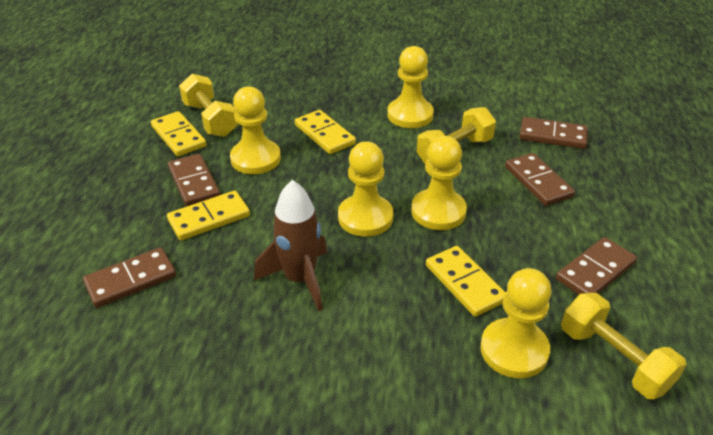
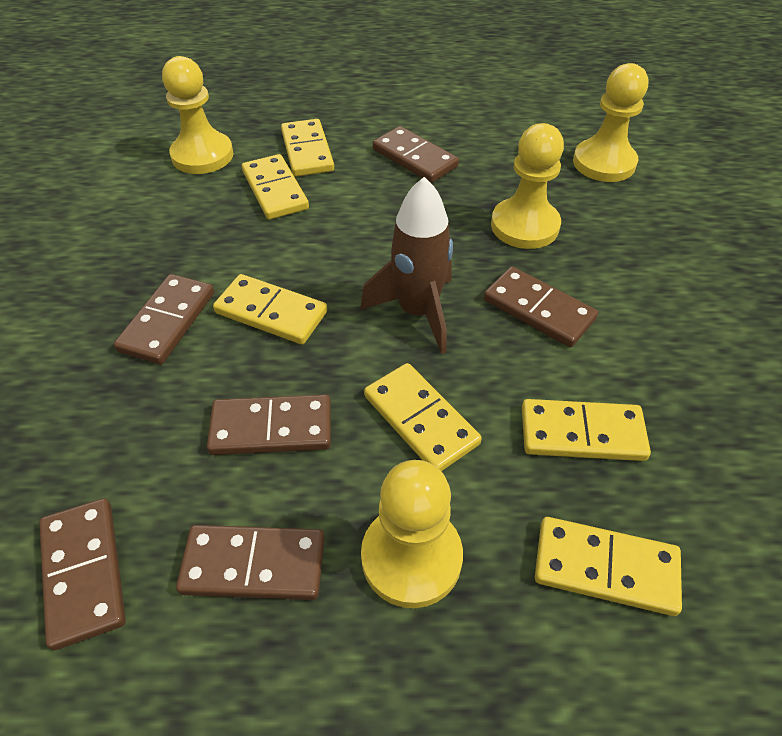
brown domino: [83,247,176,308] [168,154,220,207] [505,153,575,206] [520,117,588,149] [556,237,637,295] = 5 -> [39,498,126,650] [114,274,214,364] [176,525,325,600] [207,394,331,455] [373,126,459,183] [484,267,598,347] = 6
yellow domino: [151,111,207,156] [167,191,250,240] [295,110,356,154] [426,246,506,317] = 4 -> [213,274,327,344] [242,154,309,219] [281,119,334,177] [364,363,482,471] [522,399,651,461] [535,517,682,616] = 6
yellow dumbbell: [179,74,238,137] [417,107,496,163] [561,293,687,399] = 3 -> none = 0
yellow pawn: [230,87,281,174] [338,142,394,237] [387,46,434,128] [411,136,467,230] [480,268,551,378] = 5 -> [162,56,234,174] [361,460,463,608] [491,123,564,249] [573,63,648,182] = 4

